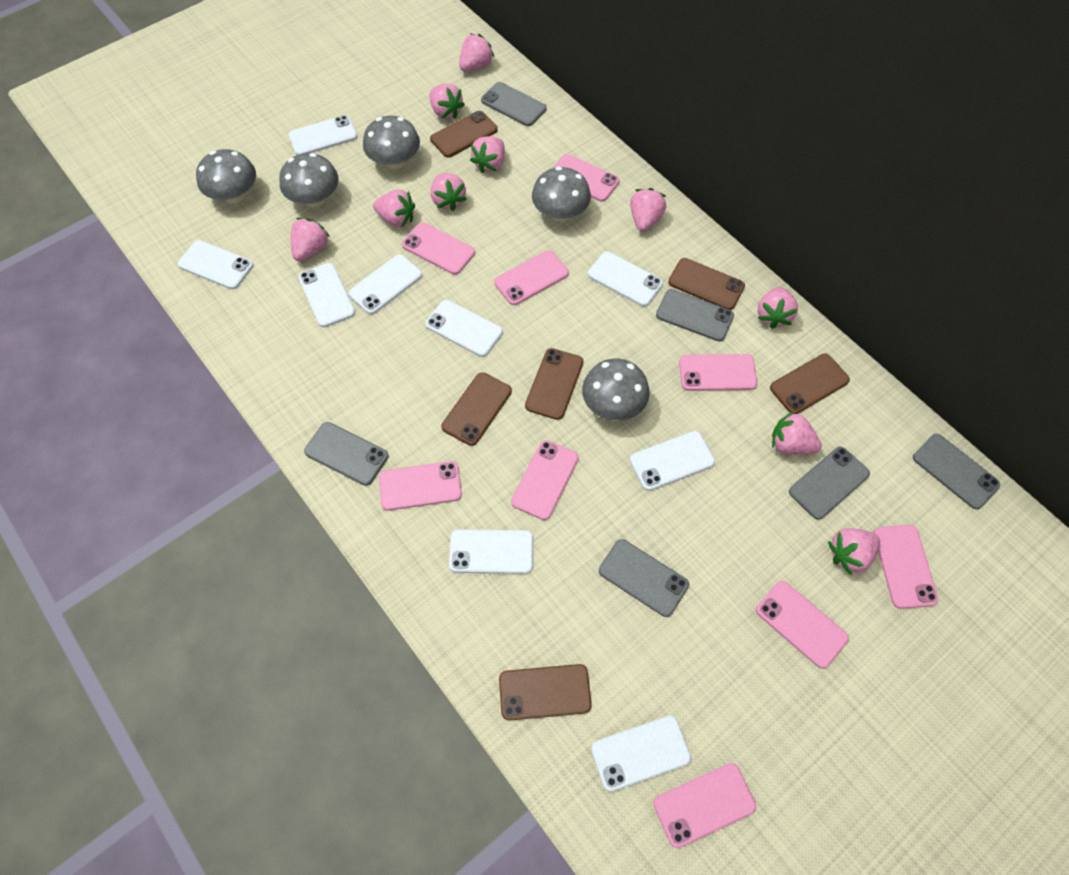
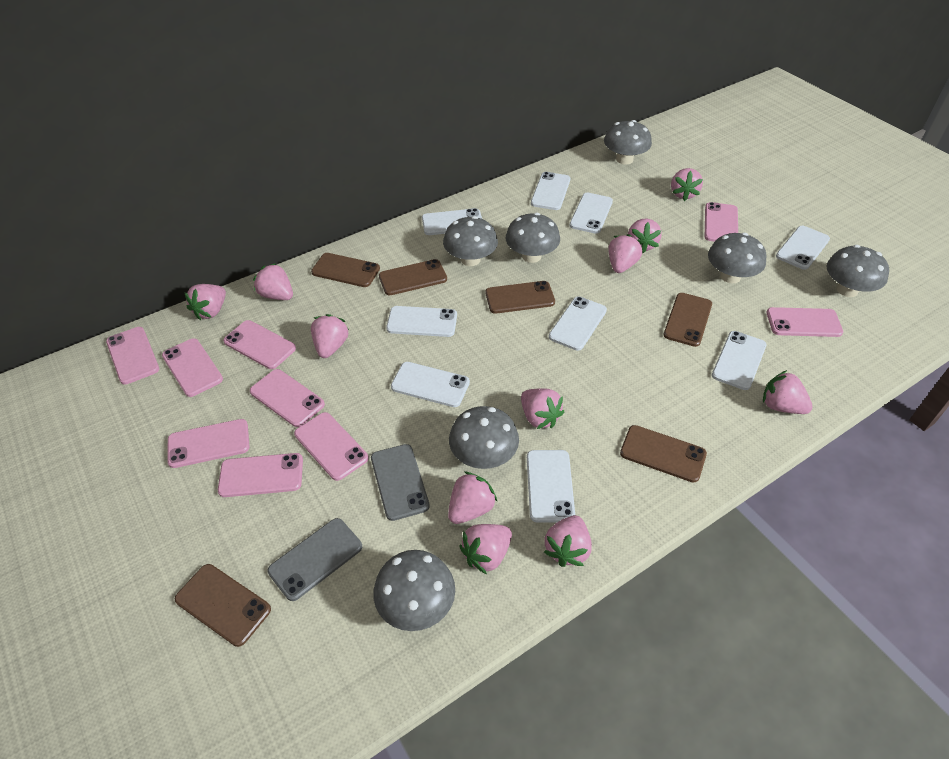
grey mushroom: [196,149,256,203] [279,153,339,207] [363,116,420,169] [532,167,591,221] [582,359,650,421] = 5 -> [373,550,455,631] [443,216,498,266] [449,406,519,469] [506,213,560,263] [604,120,652,164] [708,233,766,284] [827,245,889,297] = 7
grey phone: [304,422,389,486] [481,82,547,126] [599,539,689,617] [656,289,734,341] [789,446,870,520] [913,434,1000,509] = 6 -> [268,518,362,601] [371,444,430,521] = 2
pink strawberry: [291,218,330,261] [373,190,415,227] [429,83,465,119] [431,173,466,211] [459,33,495,72] [470,136,505,173] [630,188,666,232] [757,287,798,329] [772,411,822,455] [828,528,880,575] = 10 -> [184,284,226,320] [253,263,293,300] [311,314,349,358] [448,471,497,524] [459,524,512,574] [521,388,564,429] [544,515,592,567] [608,234,642,273] [628,218,662,253] [671,168,703,201] [763,370,813,414] = 11

